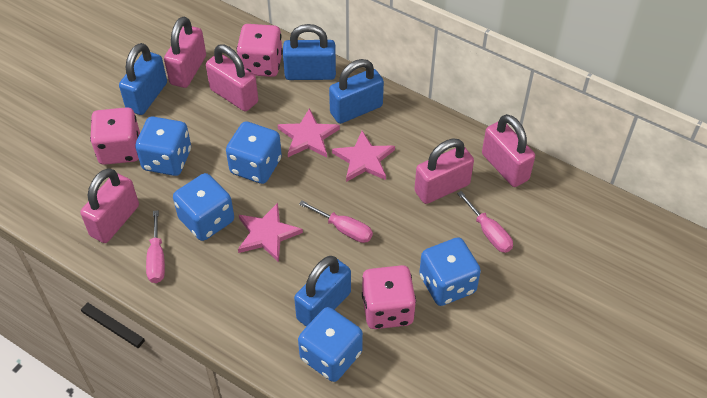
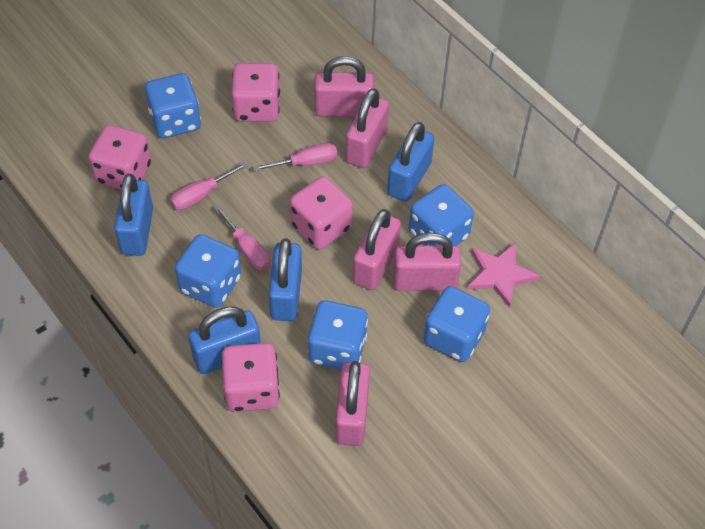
pink dice: [90,107,140,165] [237,24,283,77] [362,265,416,329] = 3 -> [89,125,151,190] [221,343,280,412] [231,63,280,122] [290,176,353,249] = 4
pink star: [238,203,303,262] [278,108,340,157] [332,131,395,182] = 3 -> [467,242,540,308] = 1

